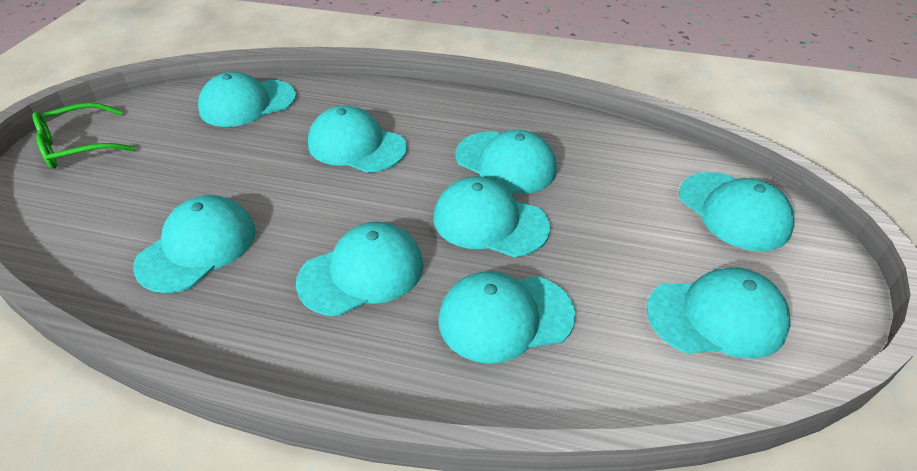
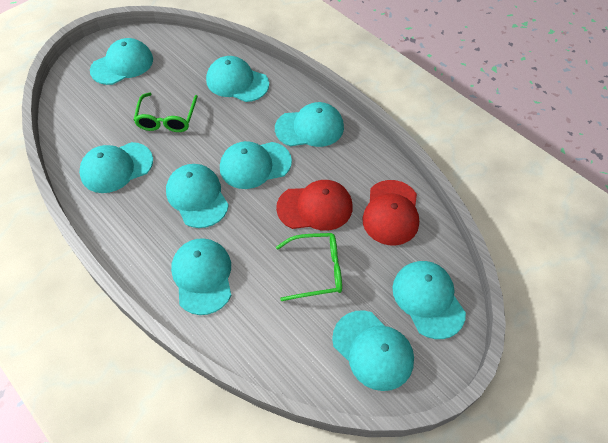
green glasses: [32,102,136,169] = 1 -> [134,93,198,132] [276,233,342,301] = 2
red cap: none = 0 -> [276,180,353,231] [363,180,419,246] = 2

